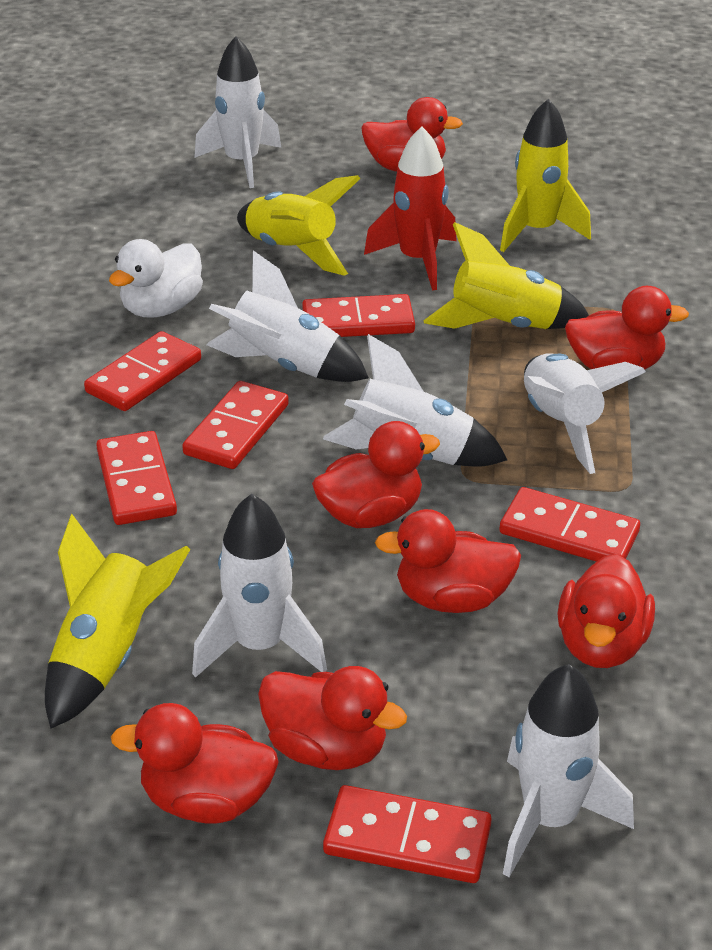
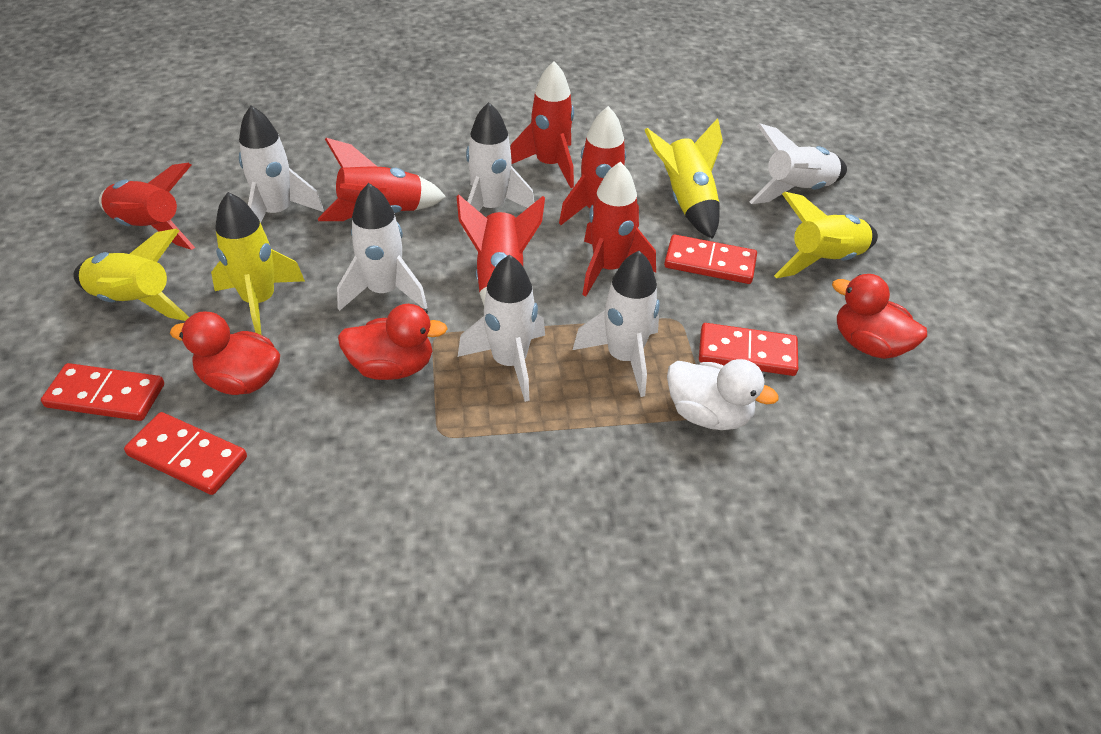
red domino: [84,331,201,411] [96,431,177,525] [182,381,289,469] [302,294,415,337] [323,785,492,883] [499,487,640,562] = 6 -> [41,363,164,421] [124,412,247,495] [664,235,757,284] [699,323,798,376] = 4
red duck: [111,703,279,824] [258,666,407,770] [312,421,440,528] [361,97,463,172] [375,509,521,613] [557,554,655,668] [565,286,689,370] = 7 -> [170,311,280,395] [338,304,448,380] [832,274,927,359] = 3
red rocket: [364,126,457,291] = 1 -> [99,163,195,250] [318,138,446,221] [457,194,545,305] [510,61,574,188] [559,106,639,228] [582,162,656,296] = 6

